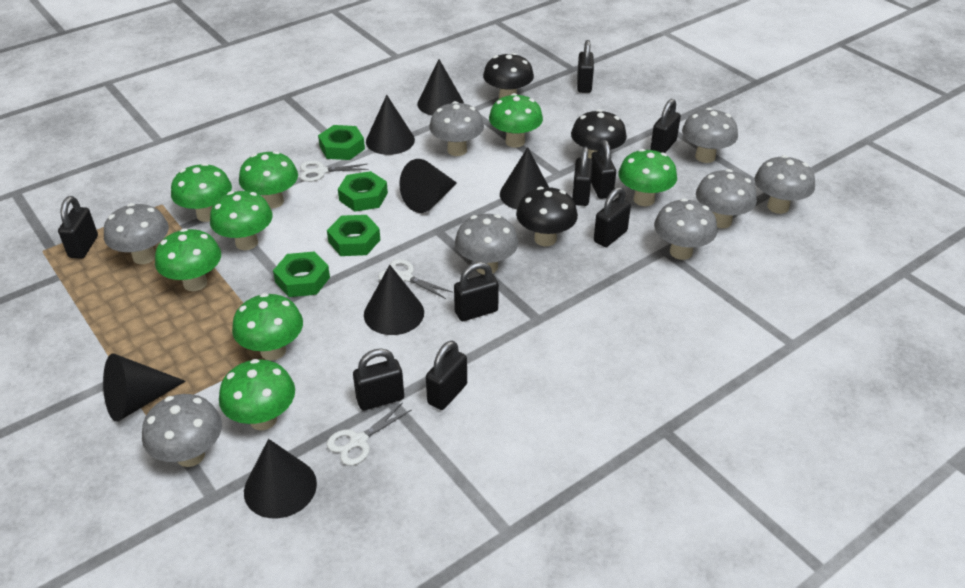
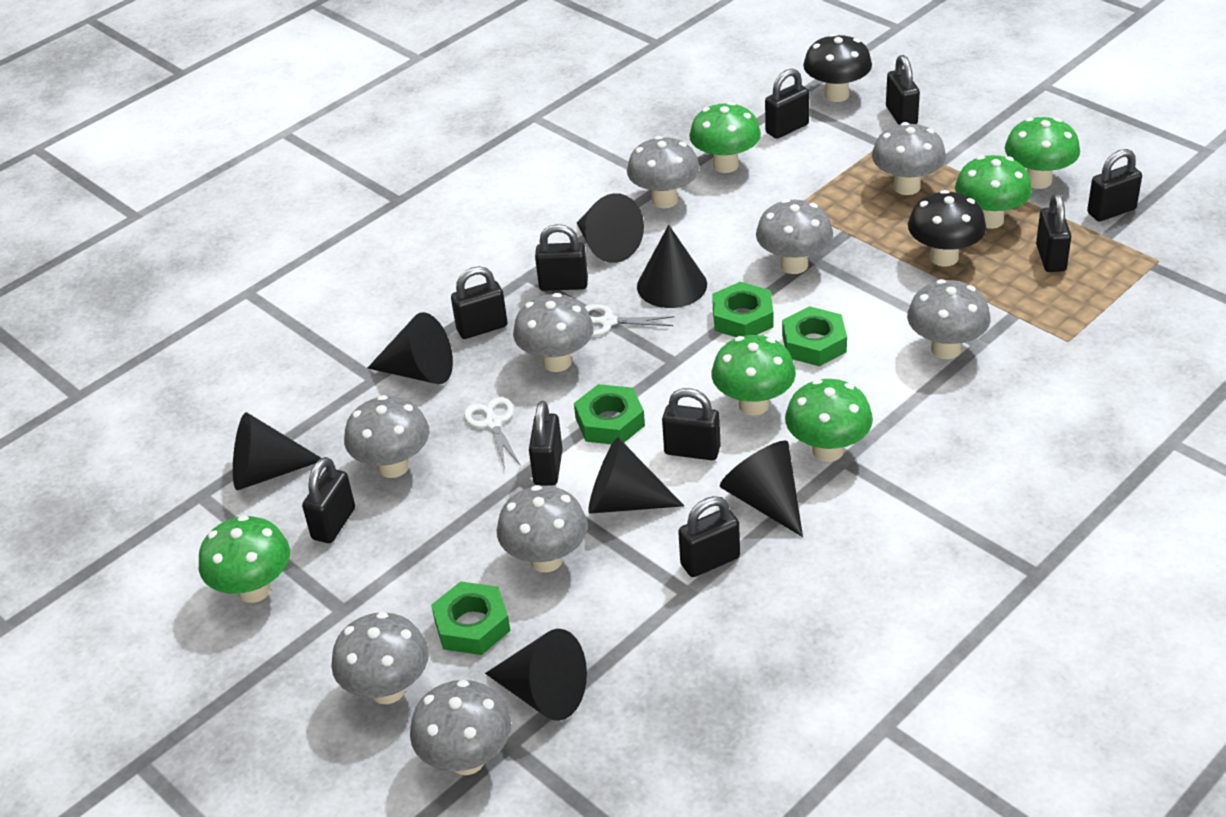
black mushroom: [483,53,534,99] [516,187,578,246] [571,109,627,159] = 3 -> [803,34,872,102] [908,190,986,266] = 2
black padlock: [58,196,98,259] [353,349,404,411] [426,341,467,410] [454,262,499,321] [572,146,593,206] [577,40,594,93] [591,140,616,199] [594,187,631,247] [650,99,681,153] = 9 -> [302,457,355,543] [451,266,507,339] [529,401,563,486] [535,224,588,291] [662,388,720,460] [678,496,740,577] [765,69,809,139] [886,55,920,125] [1036,193,1071,272] [1087,149,1142,221] = 10
green mushroom: [155,228,221,291] [171,163,232,222] [210,191,273,250] [219,359,295,430] [232,293,303,360] [239,151,298,208] [489,93,543,148] [618,149,677,206] = 8 -> [199,515,290,603] [689,102,761,173] [711,335,796,416] [785,379,873,462] [955,155,1032,229] [1005,117,1080,189] = 6
grey mushroom: [104,203,169,264] [142,394,222,467] [429,101,484,156] [455,214,518,275] [654,198,717,260] [682,108,738,163] [696,169,757,228] [755,155,815,214] = 8 -> [331,612,429,704] [344,395,430,478] [410,680,511,775] [497,485,588,572] [513,293,594,372] [627,136,700,208] [756,199,833,274] [872,122,946,195] [907,279,991,359] = 9
white scissors: [300,161,368,182] [327,402,411,466] [378,259,453,299] = 3 -> [464,397,521,469] [585,304,674,337] = 2

